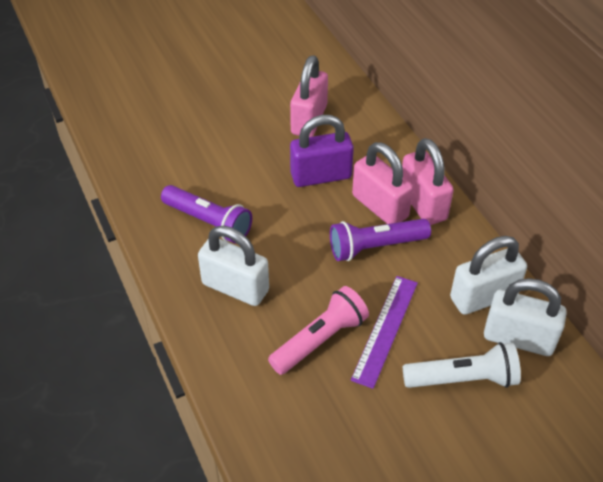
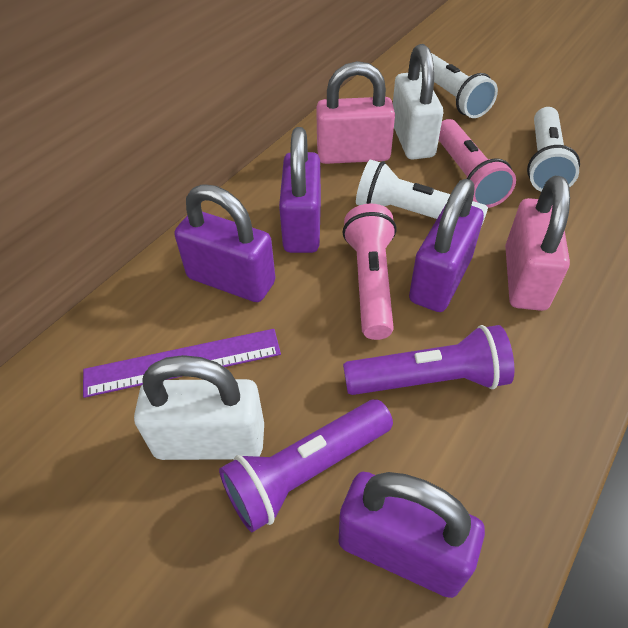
pink flashlight: [268,286,369,375] = 1 -> [343,203,397,340] [439,119,516,208] = 2
pink padlock: [290,55,328,137] [352,142,413,224] [402,138,454,225] = 3 -> [316,61,395,164] [505,176,570,311] = 2
purple padlock: [290,115,354,187] = 1 -> [174,184,276,302] [279,127,321,253] [339,472,485,598] [409,179,484,312] = 4
white flashlight: [403,342,521,388] = 1 -> [356,159,488,227] [420,53,498,118] [527,107,580,192] = 3
white padlock: [198,226,269,306] [450,236,527,315] [484,278,567,356] = 3 -> [134,355,264,460] [393,44,443,160] = 2

